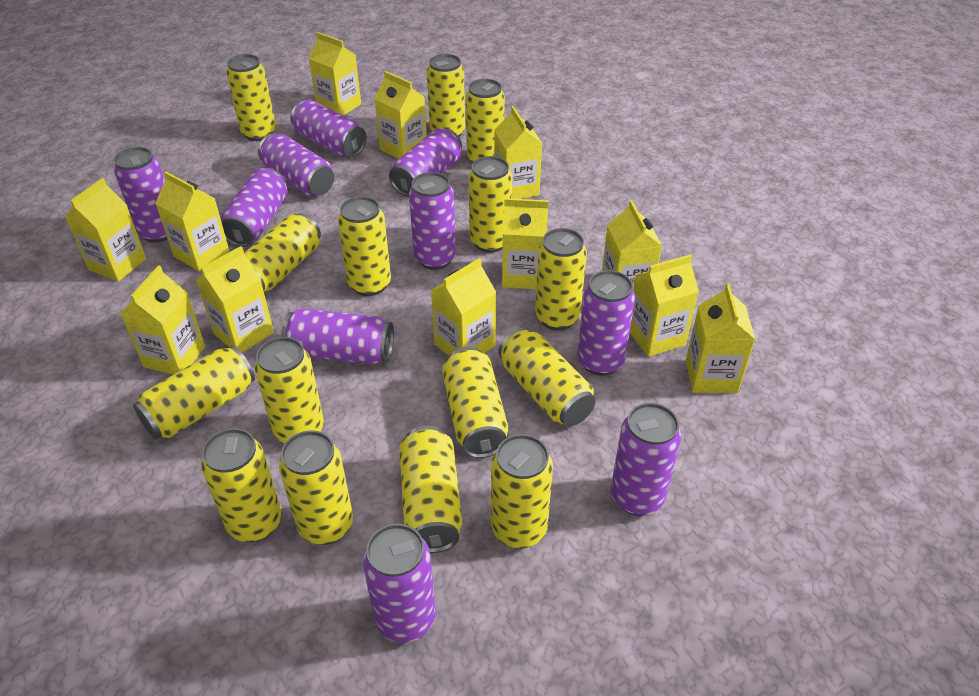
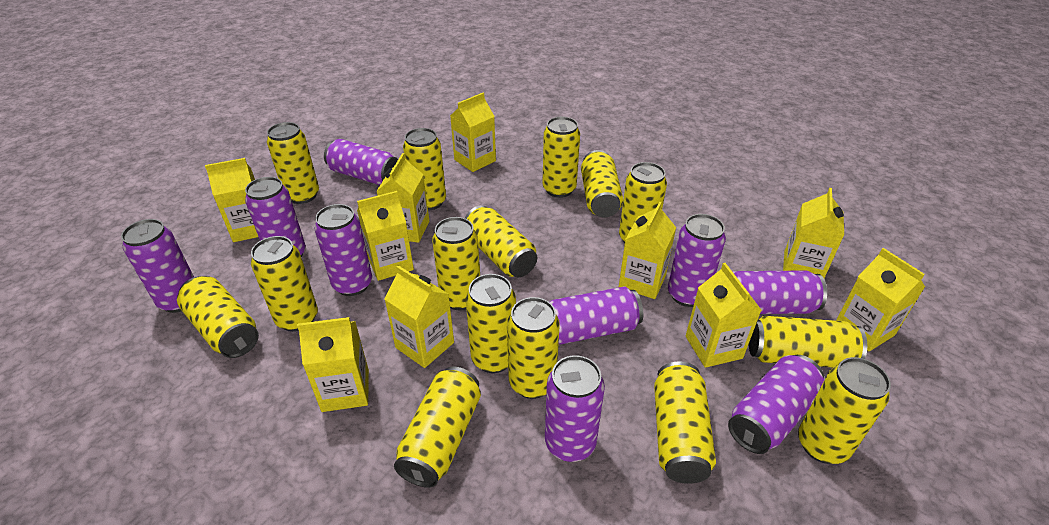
purple can: [114,147,168,243] [221,168,287,247] [258,133,334,196] [281,308,394,365] [291,100,367,157] [363,524,436,643] [389,128,462,196] [409,172,456,270] [577,270,635,376] [611,403,681,516] = 10 -> [121,219,194,313] [245,177,306,257] [315,204,372,296] [324,139,398,185] [545,355,605,462] [550,286,643,345] [668,214,726,307] [728,355,824,454] [732,270,827,314] = 9
yellow carton: [65,178,146,282] [120,265,205,375] [155,172,229,271] [196,246,274,352] [308,32,361,115] [374,71,427,159] [431,258,496,356] [494,106,542,199] [502,198,548,289] [602,200,662,288] [630,254,699,357] [686,283,755,393] = 12 -> [205,158,258,242] [297,317,369,412] [357,191,414,281] [376,153,429,243] [384,265,454,368] [450,93,496,172] [619,202,676,299] [686,263,761,368] [783,188,844,278] [836,248,925,351] = 10

